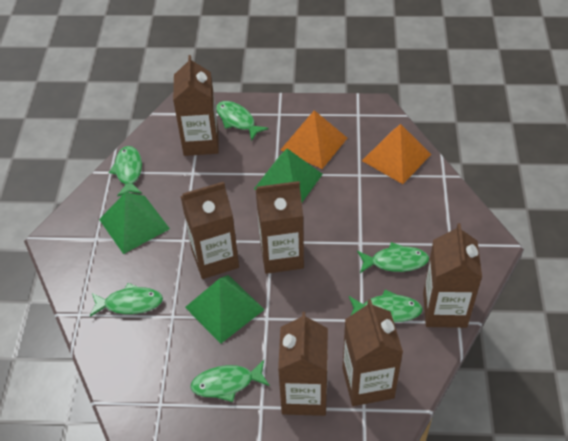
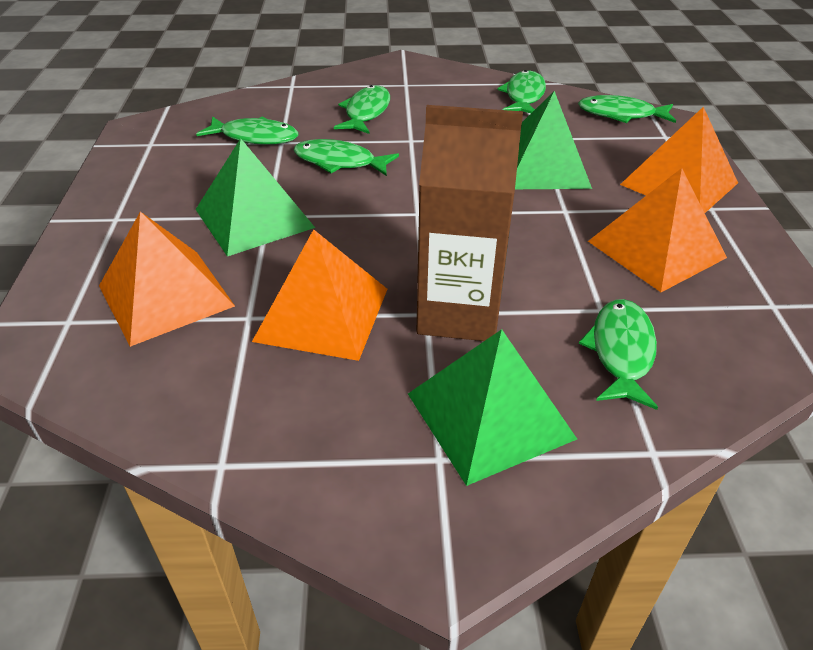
brown carton: [173,55,219,156] [180,182,239,279] [256,181,304,274] [278,312,328,416] [342,299,403,406] [423,223,482,328] = 6 -> [417,105,523,341] = 1
orange pyramid: [281,110,347,169] [362,124,431,184] = 2 -> [99,212,235,347] [252,229,387,361] [588,168,727,292] [620,107,738,213] = 4

